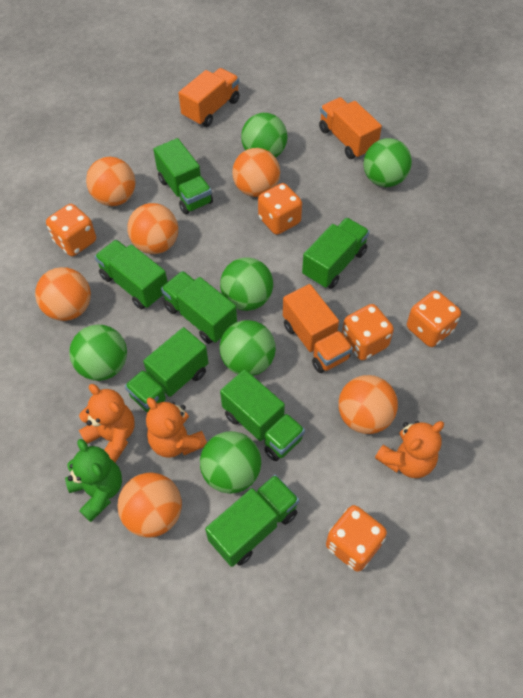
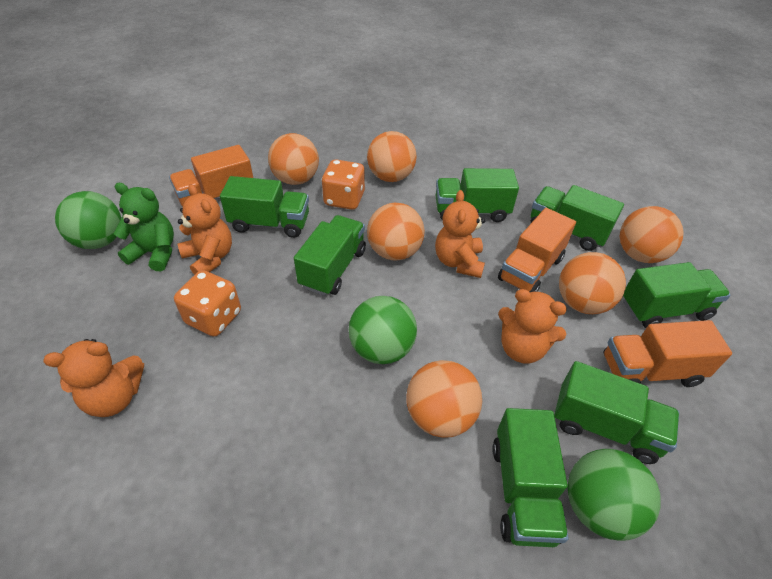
green ball: [69,324,127,381] [200,431,261,494] [220,257,273,311] [220,320,276,376] [241,113,287,158] [363,138,412,187] = 6 -> [55,191,121,249] [349,296,417,364] [567,449,661,541] = 3
orange dice: [46,204,96,256] [258,183,302,235] [326,505,387,572] [342,304,394,360] [407,291,461,347] = 5 -> [174,270,241,337] [321,159,365,210] = 2
orange teddy bear: [79,384,135,462] [146,397,207,458] [375,421,444,478] = 3 -> [43,339,144,417] [177,184,232,275] [435,190,485,278] [498,289,567,364] = 4

